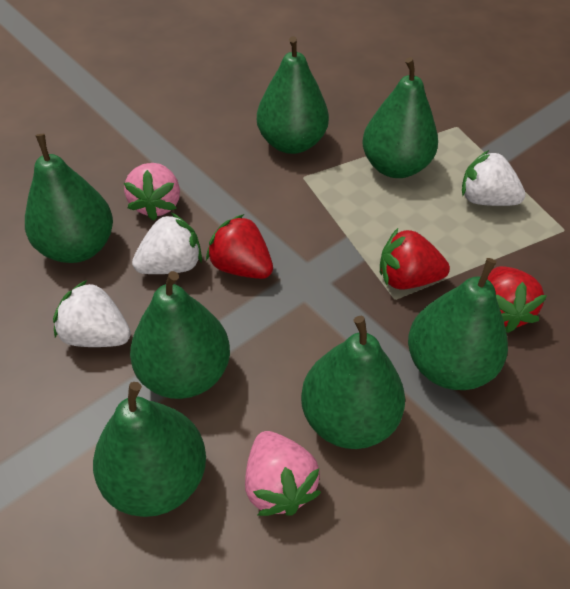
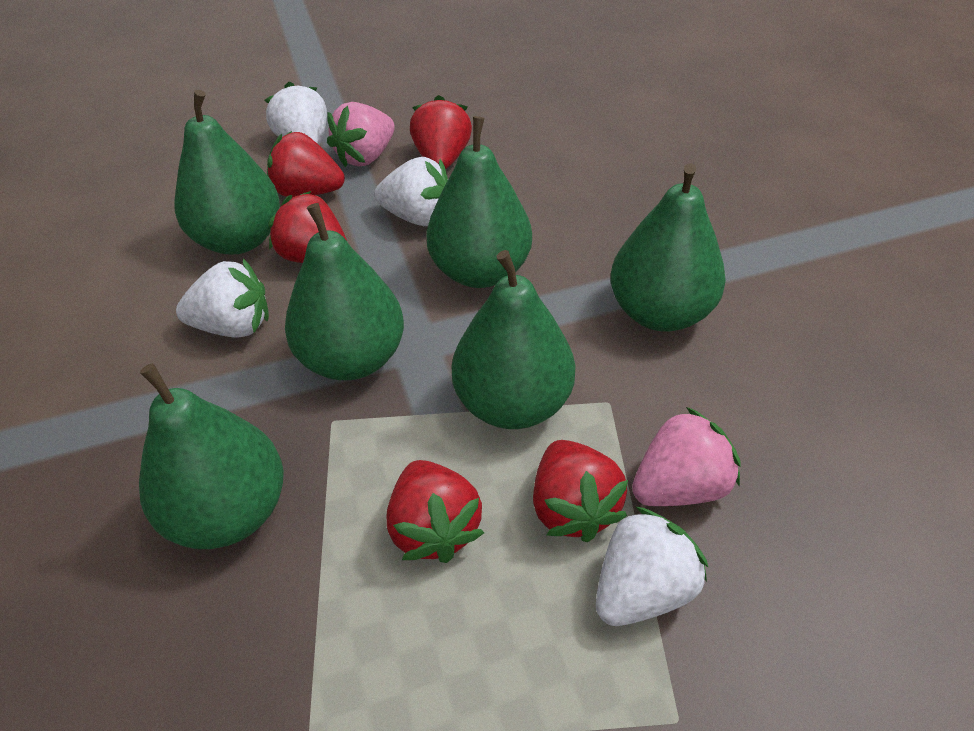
green pear: [25,134,113,263] [93,382,206,517] [130,271,230,399] [257,36,329,154] [301,316,405,449] [362,57,438,178] [408,258,508,390] = 7 -> [139,363,284,549] [174,90,280,255] [285,203,404,380] [426,116,532,288] [452,250,575,429] [611,163,726,332] = 6
red strawberry: [206,214,273,279] [380,228,450,289] [487,266,547,333] = 3 -> [267,131,345,198] [268,191,347,263] [387,460,484,563] [410,95,472,169] [533,440,628,542] = 5
white strawberry: [53,280,131,347] [132,213,202,274] [462,150,526,206] = 3 -> [176,259,269,337] [265,82,327,145] [374,157,448,226] [596,507,708,626] = 4

